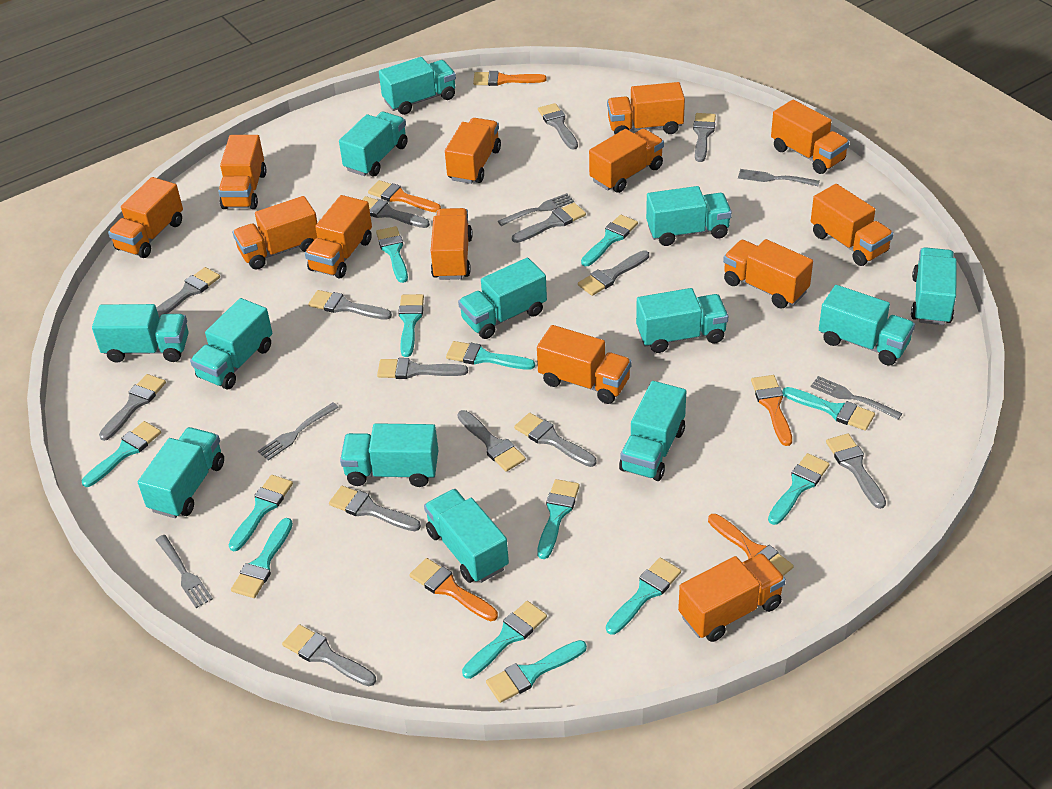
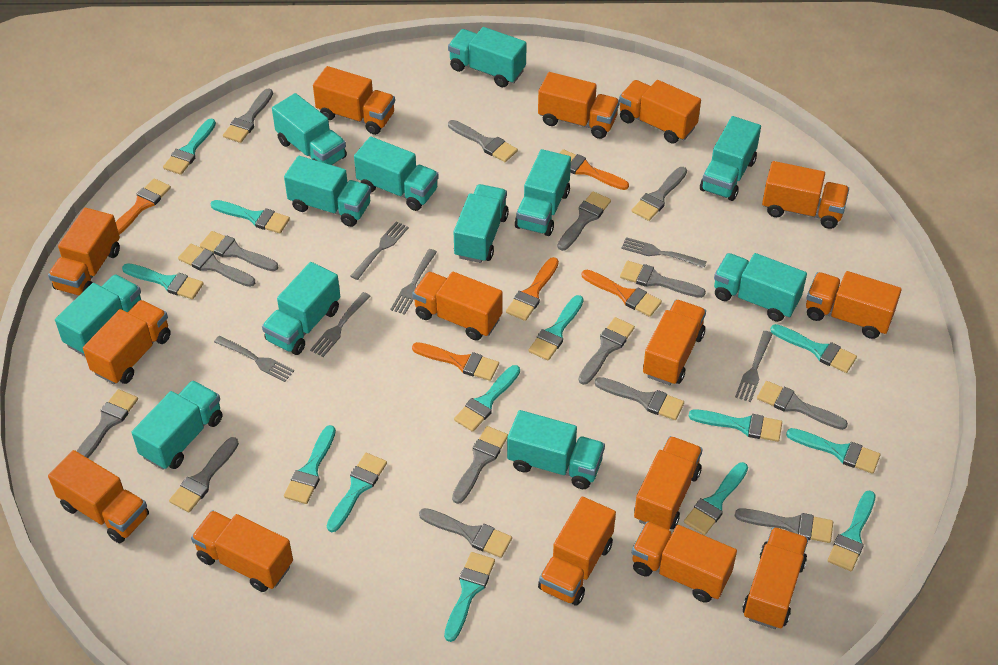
grey brush: [99,374,166,441] [156,267,220,318] [282,625,376,686] [308,290,392,320] [329,486,421,531] [362,196,430,228] [377,358,468,379] [458,410,526,472] [512,203,586,243] [514,413,596,467] [538,103,578,149] [578,250,649,296] [693,113,716,162] [826,433,886,509] = 14 -> [77,389,138,458] [169,437,239,512] [178,244,255,287] [200,231,279,271] [223,88,273,143] [419,508,512,558] [448,120,518,162] [452,426,508,504] [557,192,611,251] [578,317,635,385] [595,377,684,420] [620,261,706,298] [632,167,687,221] [735,508,833,543] [757,381,848,430] = 15
grey fork: [156,535,213,608] [258,402,339,461] [498,193,574,226] [738,169,820,186] [810,376,902,420] = 5 -> [214,336,294,382] [310,292,370,357] [351,221,409,280] [390,249,437,315] [621,237,707,268] [735,331,773,402] = 6
orange truck: [108,177,183,258] [218,135,267,209] [233,196,317,270] [305,195,372,279] [431,208,473,280] [445,118,501,184] [537,325,632,404] [589,129,664,193] [607,82,685,134] [678,553,786,642] [723,239,813,308] [771,100,850,174] [811,184,893,266] = 13 -> [48,208,120,295] [48,450,149,543] [83,300,171,384] [191,510,293,592] [313,66,395,135] [412,272,502,340] [538,72,620,139] [538,497,616,606] [619,80,701,144] [632,521,737,603] [634,436,703,530] [643,300,706,385] [742,527,808,629] [762,161,849,229] [806,271,902,339] = 15
turquoise truck: [92,304,189,363] [138,427,224,518] [190,298,272,390] [339,112,408,176] [340,423,438,487] [379,57,456,115] [424,489,509,583] [458,258,547,339] [619,381,686,481] [636,288,728,353] [646,186,732,246] [819,285,915,366] [911,247,957,325] = 13 -> [55,274,141,356] [132,380,223,470] [262,262,340,355] [272,93,347,165] [284,156,371,227] [354,136,439,211] [448,27,527,87] [454,184,509,263] [507,410,605,489] [515,149,571,236] [700,116,761,201] [714,253,807,322] = 12

